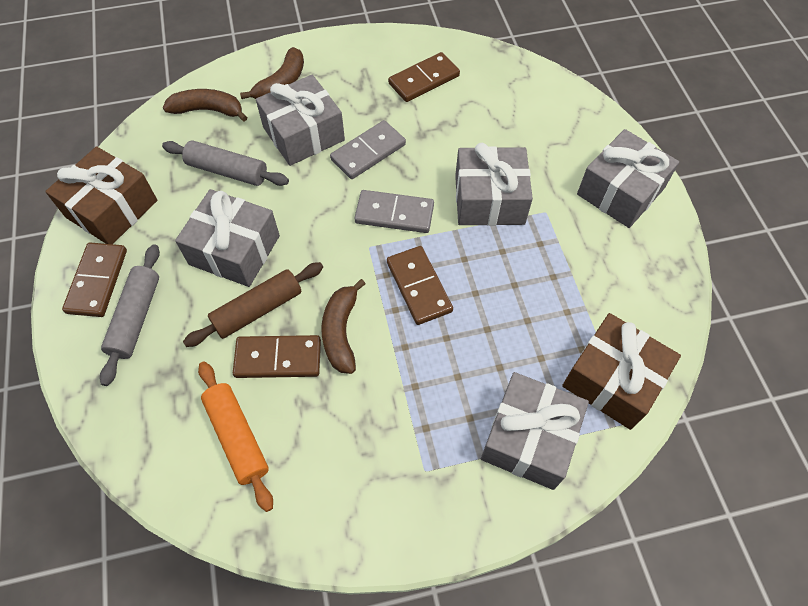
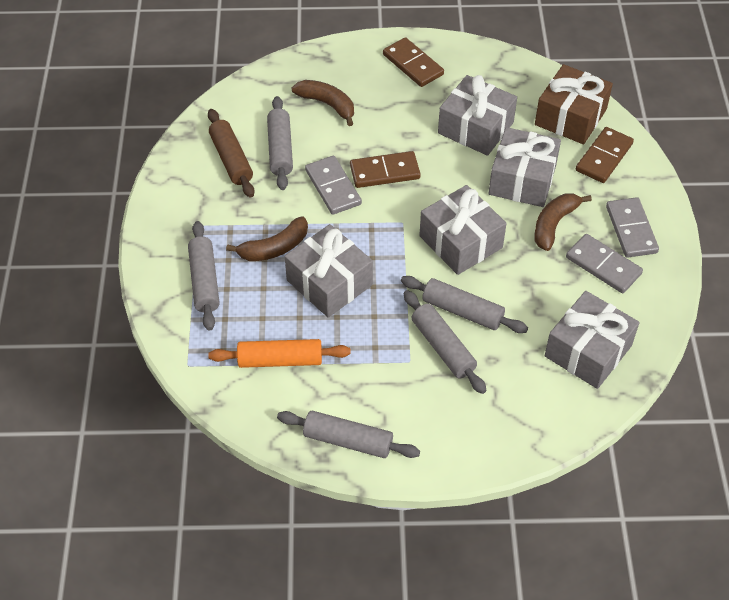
brown domino: [62,242,127,317] [233,335,321,378] [387,246,453,325] [388,52,460,102] = 4 -> [350,151,421,188] [383,37,444,87] [576,127,634,183] = 3
brown gift: [45,146,157,244] [562,313,681,430] = 2 -> [535,64,613,144] = 1
grey domino: [330,120,406,179] [354,190,434,233] = 2 -> [305,156,362,215] [566,234,643,293] [606,197,659,258] = 3
grey rolling pin: [100,244,160,386] [162,140,289,186] = 2 -> [188,221,220,331] [267,96,293,190] [277,411,420,458] [401,276,528,333] [404,290,486,394] = 5

